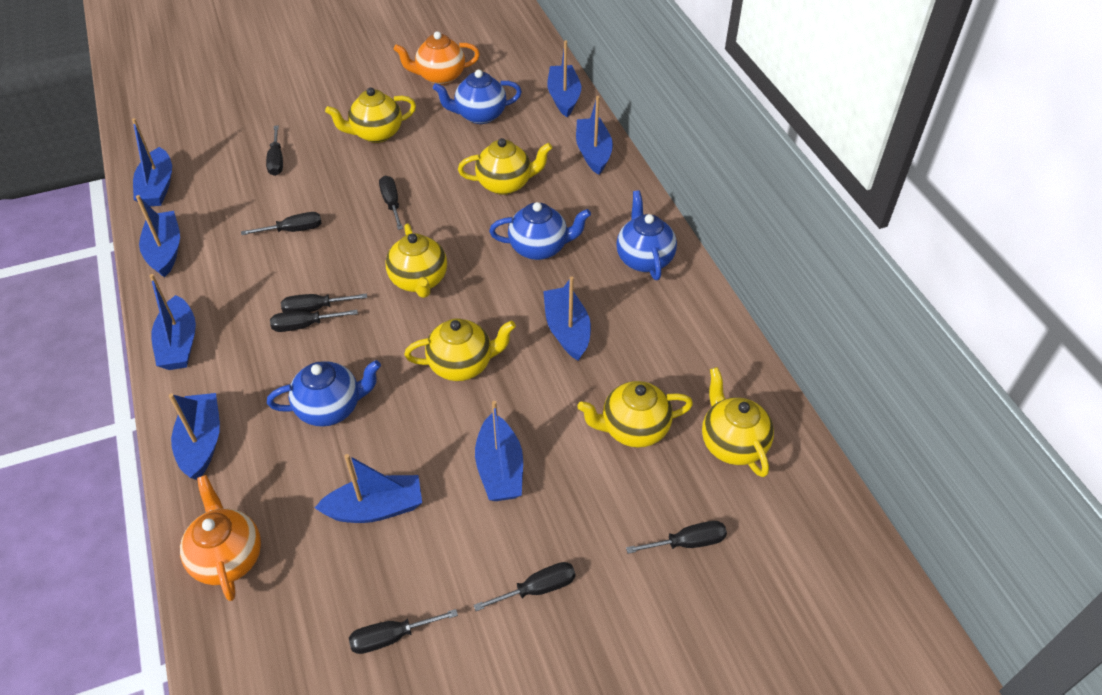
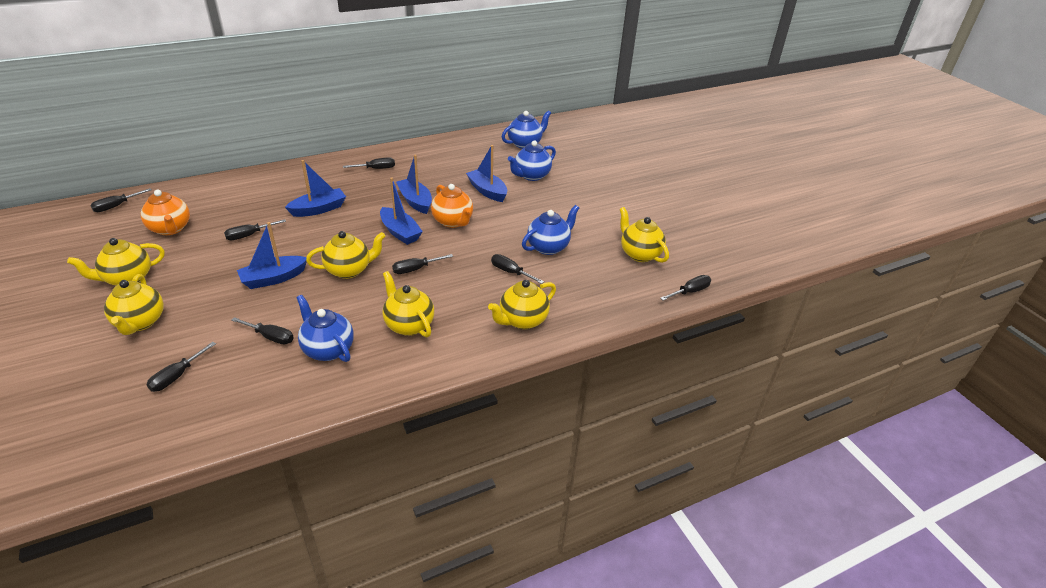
blue boat: [132,118,172,206] [136,195,180,278] [149,274,196,370] [169,393,220,480] [314,454,422,523] [475,401,523,501] [543,277,591,361] [547,40,581,117] [576,96,613,175] = 9 -> [237,222,307,289] [285,160,346,217] [380,177,423,245] [396,155,432,214] [466,145,507,202] = 5

